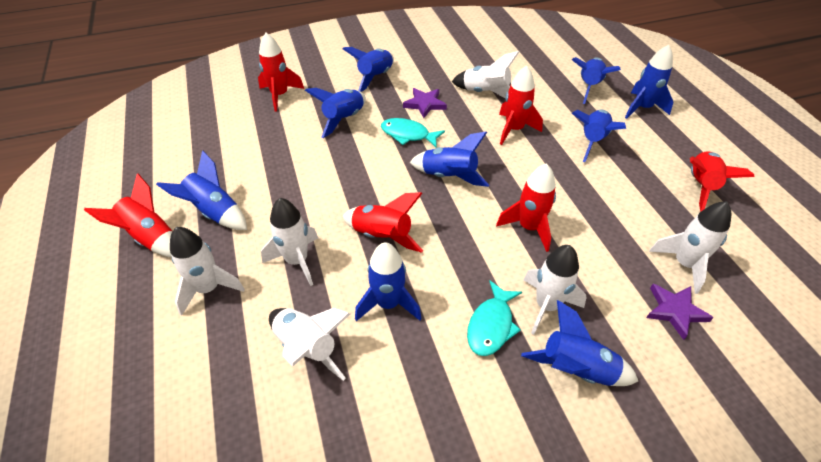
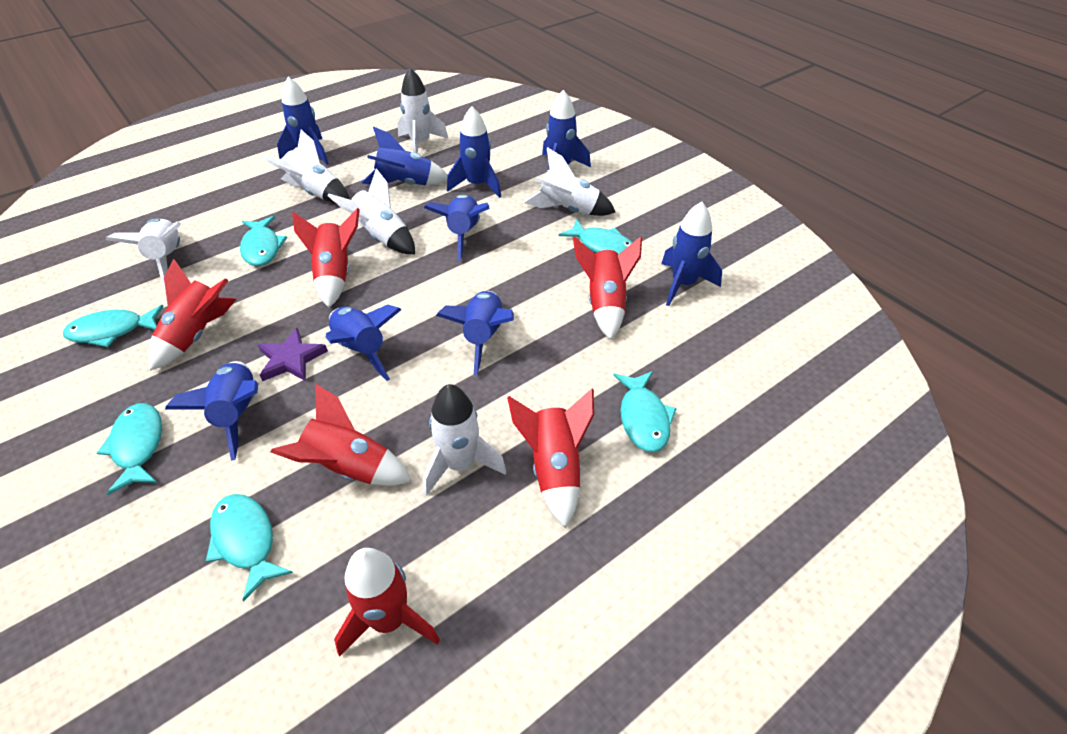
purple star: [403,88,447,118] [646,284,714,340] = 2 -> [258,327,328,381] = 1
turquoise fish: [381,118,445,147] [467,281,522,356] = 2 -> [63,305,164,347] [97,403,162,495] [206,494,293,602] [240,216,287,266] [559,219,632,254] [613,371,677,452] = 6

